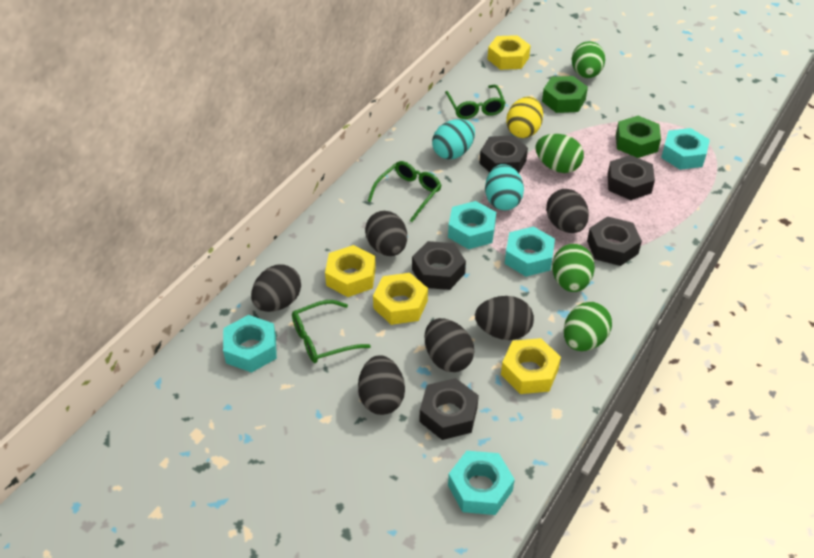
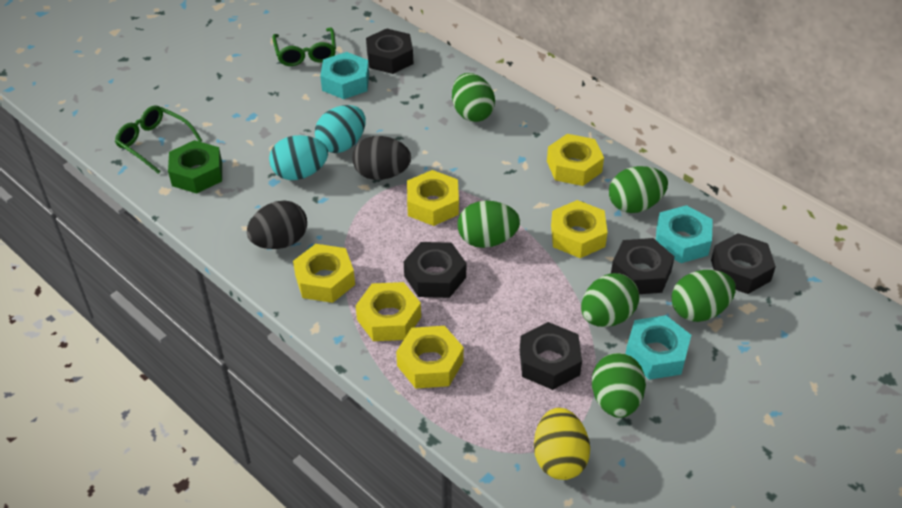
black egg: [251,264,301,312] [358,355,405,415] [365,211,407,256] [425,318,474,372] [475,296,534,340] [546,189,589,233] = 6 -> [247,200,307,249] [352,136,411,180] = 2
green egg: [535,134,584,173] [552,244,595,292] [564,302,612,351] [572,41,605,78] = 4 -> [452,73,495,122] [458,201,520,248] [581,273,639,327] [592,353,646,418] [609,166,668,213] [672,270,736,322] = 6
green glasses: [292,300,371,363] [368,161,441,222] [445,85,505,119] = 3 -> [115,105,203,174] [272,28,336,66] = 2
green nut: [542,76,588,113] [616,116,661,158] = 2 -> [168,140,222,194] = 1
turquoise nut: [223,315,277,373] [448,201,496,249] [448,451,515,515] [505,226,555,277] [661,128,710,170] = 5 -> [320,52,369,99] [625,315,691,380] [656,205,713,263] = 3
yellow nut: [325,245,376,297] [373,273,428,325] [488,35,531,70] [501,338,561,394] = 4 -> [293,244,355,303] [356,282,421,341] [396,326,464,389] [407,170,459,226] [547,134,604,186] [551,200,608,258] = 6

